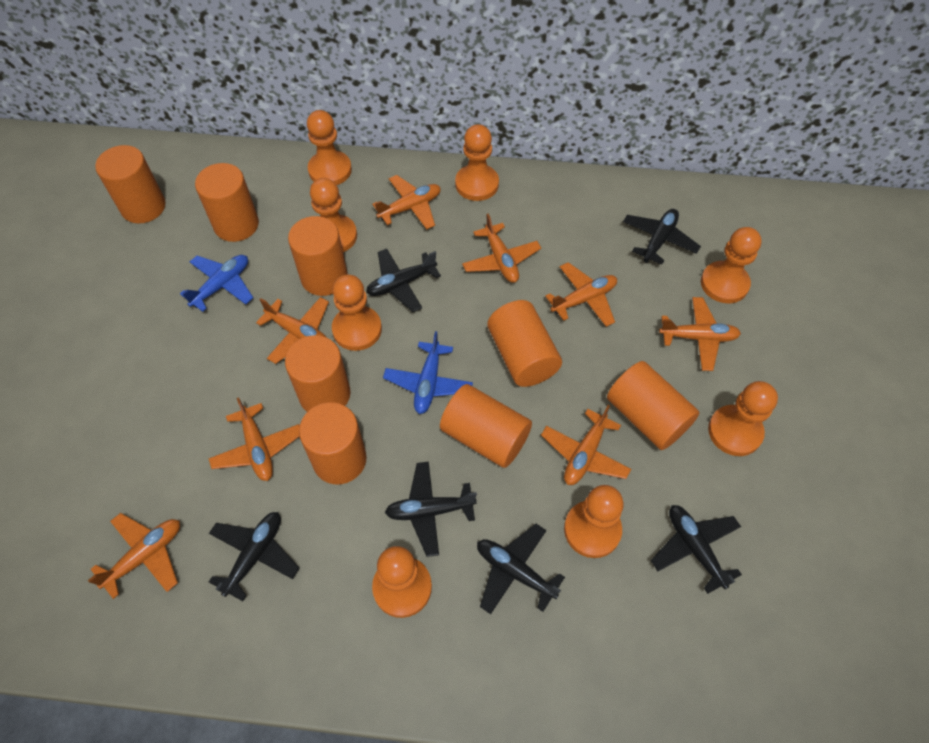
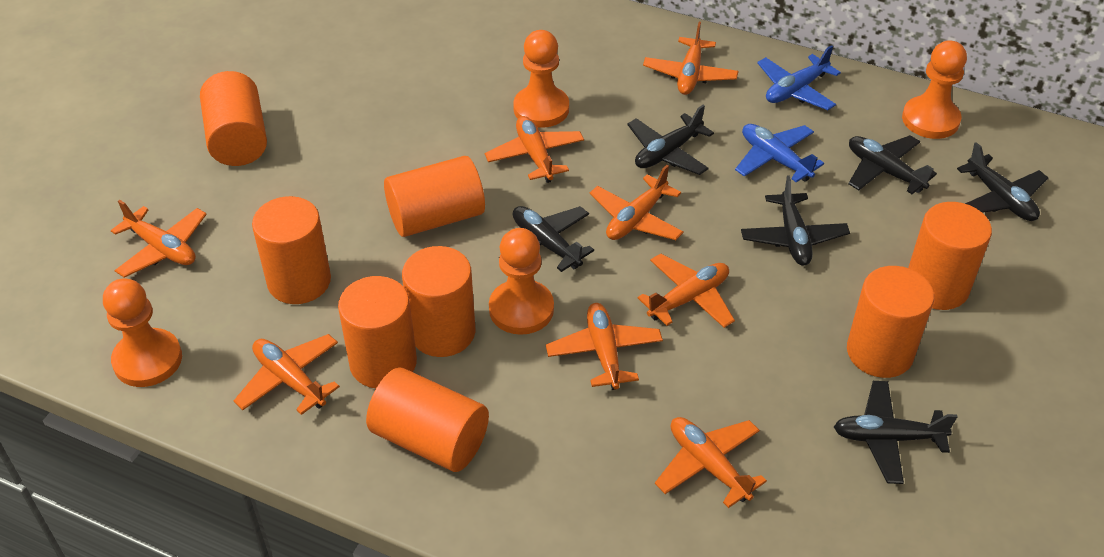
orange pawn: [307,110,352,185] [310,178,357,252] [332,275,382,351] [372,546,432,618] [455,124,499,201] [564,485,624,558] [701,227,762,303] [708,381,778,456] = 8 -> [103,278,182,387] [489,228,554,335] [513,30,569,128] [902,40,967,139] = 4

